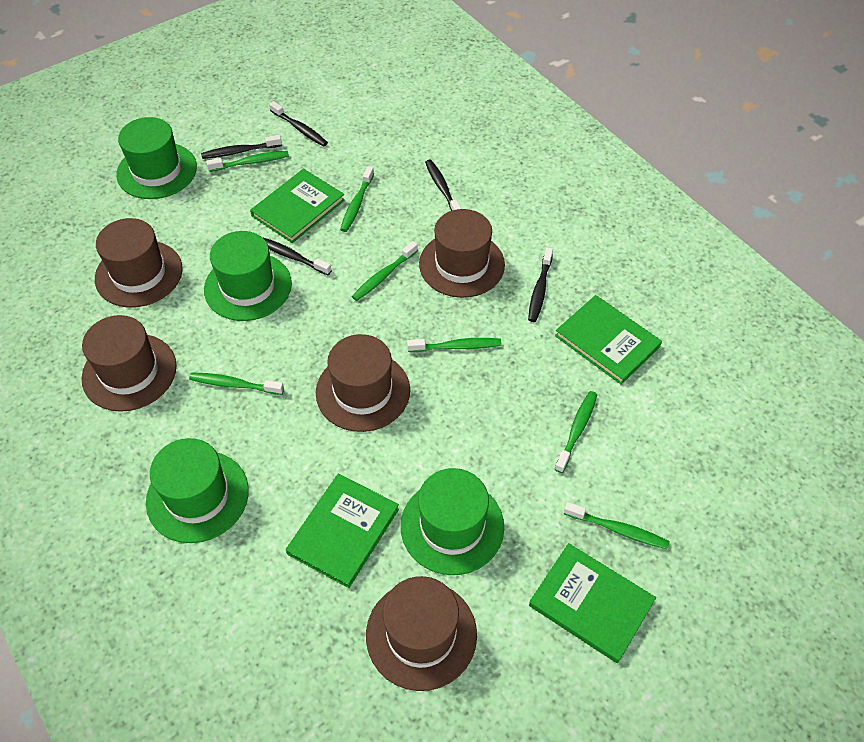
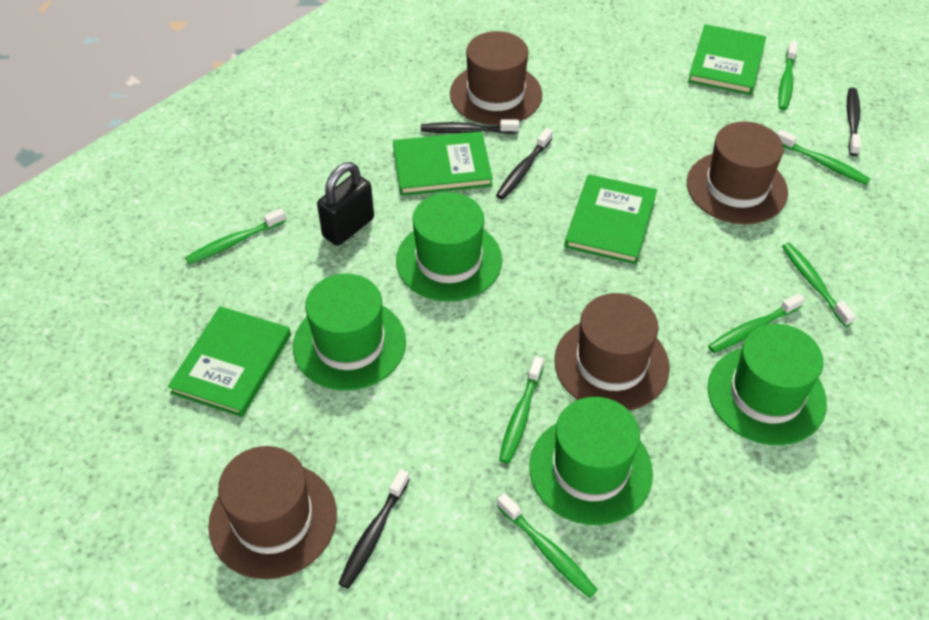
black padlock: none = 0 -> [317,162,374,246] = 1
black toothbrush: [201,135,282,159] [262,237,332,275] [269,101,328,147] [425,160,462,211] [528,247,553,322] = 5 -> [338,469,410,589] [421,119,519,134] [496,128,553,200] [847,88,861,156] = 4
brown hat: [81,315,177,412] [95,218,183,308] [316,334,410,432] [366,576,477,691] [419,209,505,298] = 5 -> [208,446,337,579] [450,31,542,126] [554,293,670,411] [687,121,788,224] = 4

